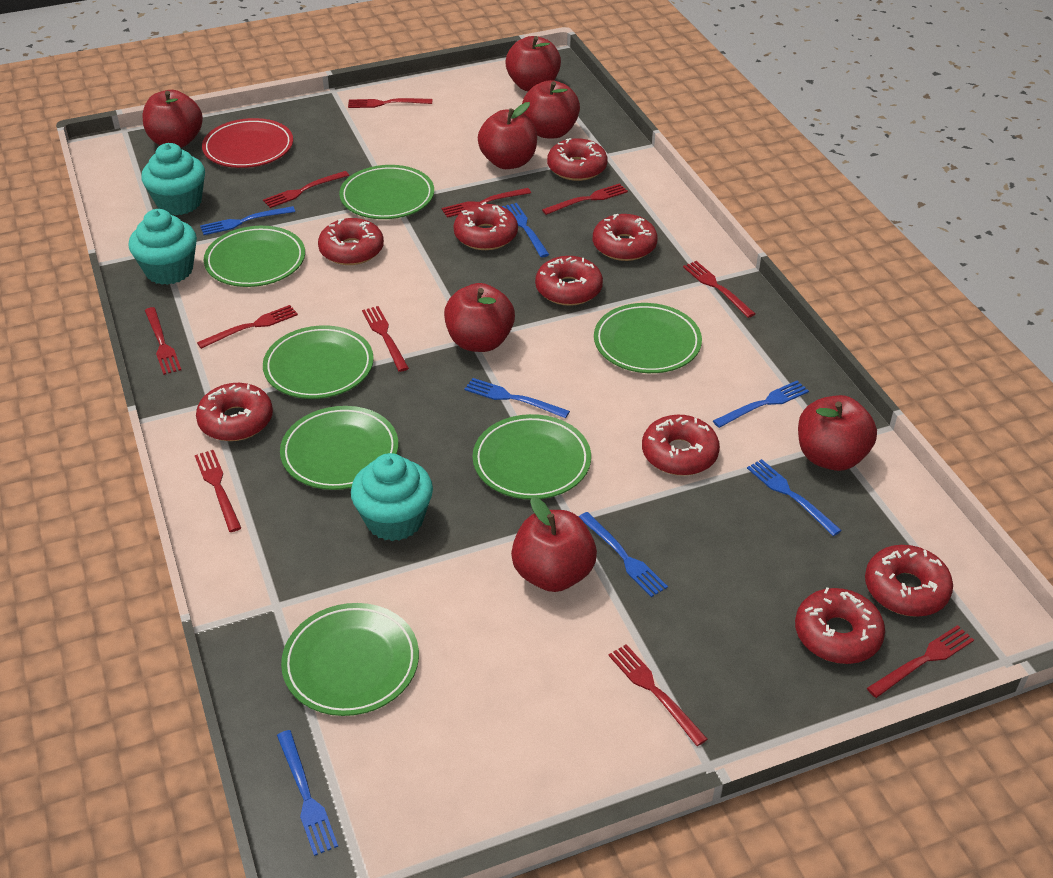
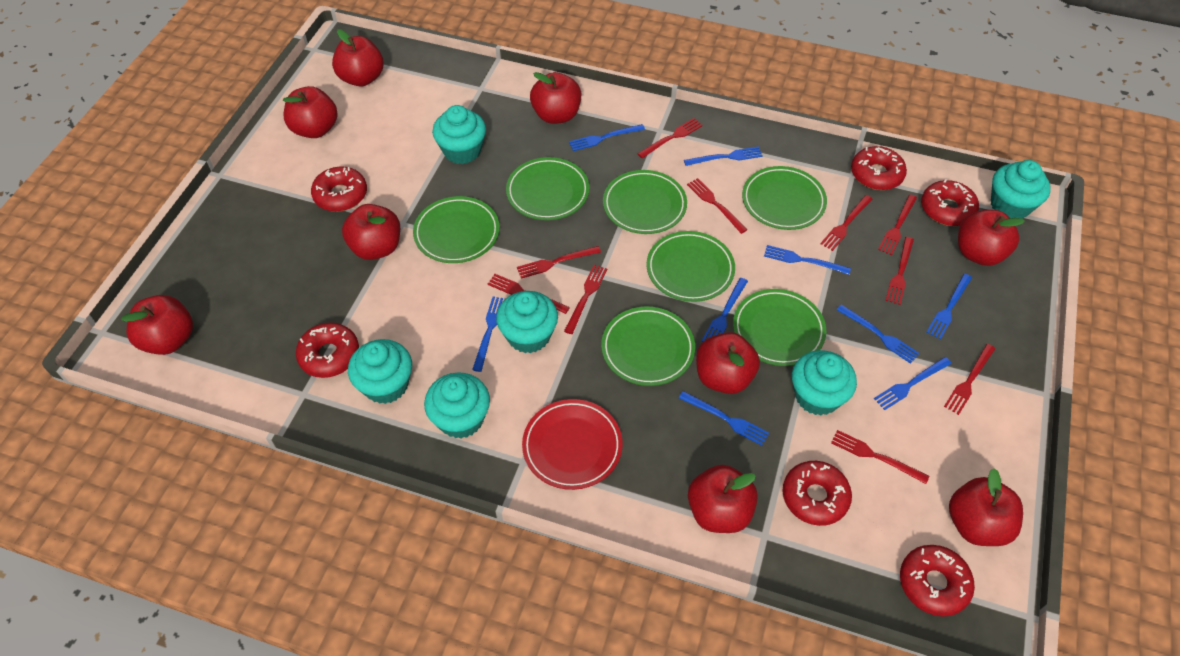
blue fork: [200,206,295,235] [277,730,338,856] [464,378,570,418] [502,203,550,257] [579,512,668,597] [713,381,809,428] [747,459,842,536] = 7 -> [472,297,506,372] [569,124,645,151] [679,391,769,446] [684,147,762,166] [702,278,748,342] [764,245,851,275] [837,304,919,364] [874,357,952,410] [926,274,972,340] = 9
red apple: [142,90,203,148] [444,283,515,352] [478,102,537,169] [505,36,561,91] [511,497,597,592] [522,80,580,138] [798,395,877,471] = 7 -> [121,295,193,355] [283,86,338,138] [332,29,384,87] [342,204,400,260] [530,72,581,124] [688,465,758,533] [696,332,760,394] [949,468,1023,546] [958,210,1025,266] = 9
red donut: [196,383,273,441] [318,218,384,265] [454,202,518,250] [535,256,603,306] [547,138,608,181] [593,214,658,261] [642,415,720,476] [795,587,885,664] [865,545,953,617] = 9 -> [296,323,359,378] [311,166,367,212] [783,461,852,526] [851,146,907,190] [900,545,975,617] [921,179,979,226] = 6
red fork: [145,307,181,375] [195,450,241,532] [197,305,298,349] [263,171,349,208] [348,98,432,108] [362,306,409,372] [441,188,531,218] [542,183,628,215] [608,644,707,746] [683,261,755,318] [867,625,974,698] = 11 -> [487,274,570,314] [517,246,601,279] [564,265,607,334] [638,118,703,158] [687,178,747,234] [820,195,872,251] [831,430,929,484] [878,194,917,255] [885,237,914,305] [944,344,995,415] = 10
turquoise cupcake: [129,209,197,285] [141,143,205,215] [351,453,433,541] = 3 -> [348,339,412,404] [424,373,490,439] [432,105,486,164] [496,291,558,353] [792,350,857,416] [991,160,1051,219] = 6

